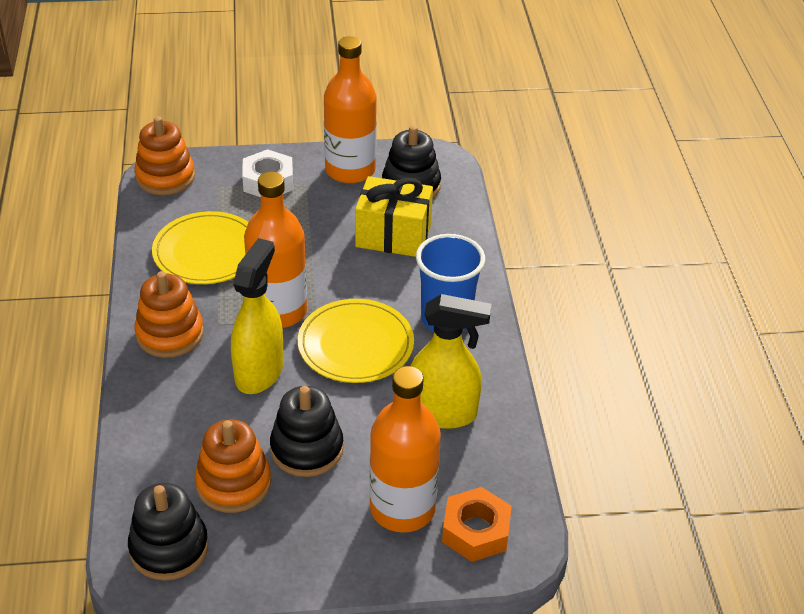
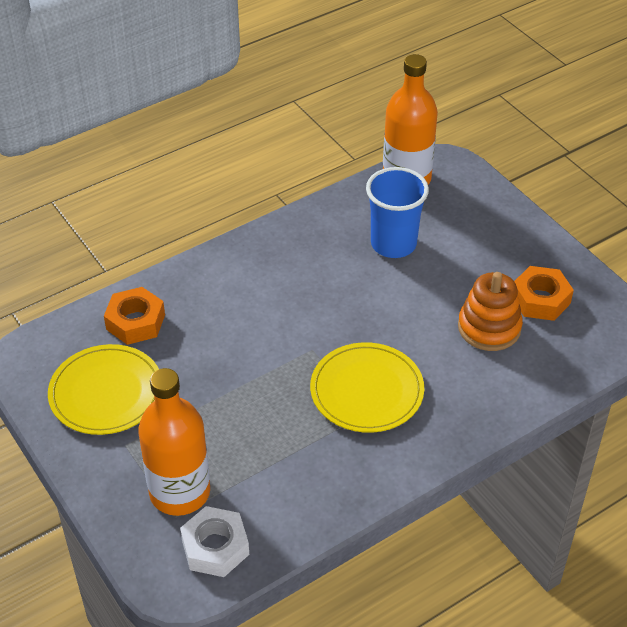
black stacking toy: [128,483,208,581] [270,386,344,477] [382,125,441,198] = 3 -> none = 0
orange bottle: [244,172,307,328] [324,36,377,184] [369,366,441,533] = 3 -> [138,368,210,516] [383,54,438,185] = 2
orange nut: [442,487,512,562] = 1 -> [104,287,165,345] [514,266,574,321] = 2
orange stacking toy: [134,116,195,195] [134,271,204,358] [195,419,271,513] = 3 -> [458,272,523,351] = 1
yellow gift: [355,176,433,257] = 1 -> none = 0
yellow spray bottle: [231,238,283,394] [410,294,491,429] = 2 -> none = 0

